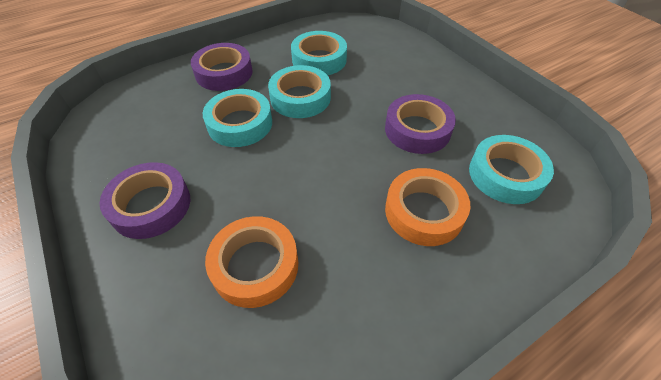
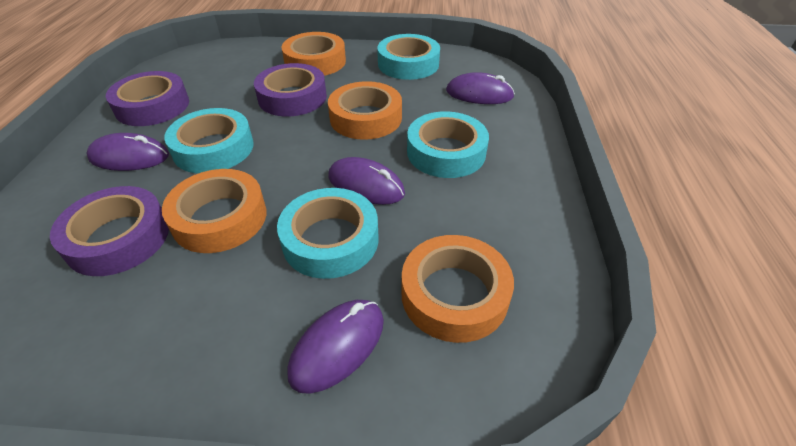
orange tape: [205,216,298,308] [385,168,470,246] = 2 -> [162,169,267,253] [282,32,346,76] [328,81,402,140] [401,235,514,343] = 4
purple mouse: none = 0 -> [86,133,169,171] [287,300,384,394] [328,157,405,205] [446,72,515,104] = 4

